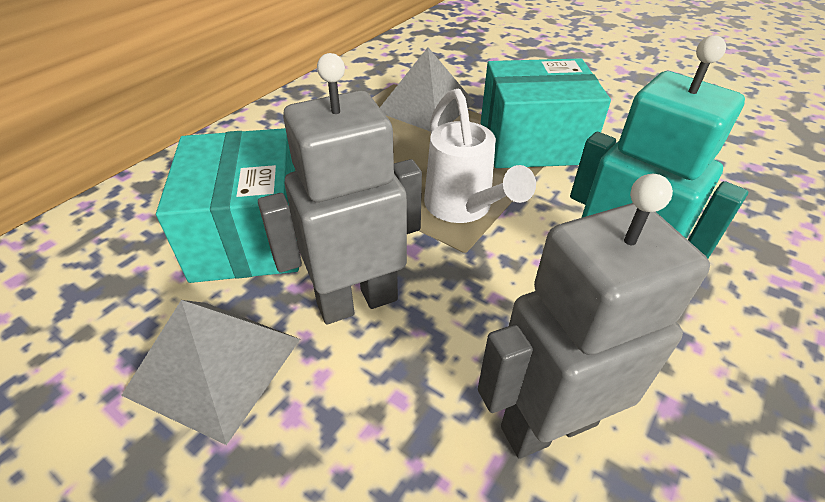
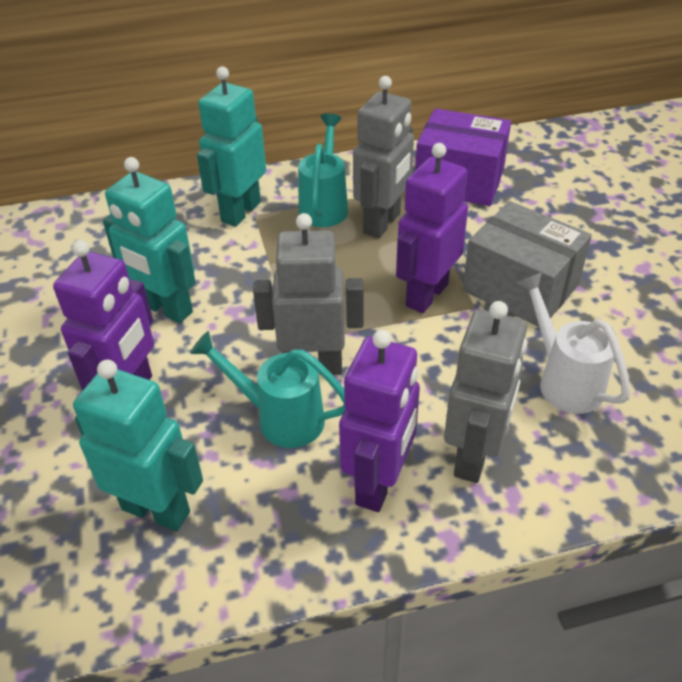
grey box: none = 0 -> [463,201,592,327] = 1
grey pyramid: [121,300,300,445] [380,47,475,132] = 2 -> none = 0
grey robot: [258,53,422,324] [478,174,710,459] = 2 -> [253,213,364,375] [353,76,414,238] [444,301,527,483] = 3
purple box: none = 0 -> [415,108,511,206] = 1
purple robot: none = 0 -> [53,240,154,391] [339,330,420,512] [396,143,468,313] = 3
turquoise box: [156,128,299,283] [481,58,611,168] = 2 -> none = 0
turquoise robot: [570,35,748,259] = 1 -> [73,360,203,531] [103,157,196,323] [197,66,266,227] = 3
turquoise watering can: none = 0 -> [190,331,345,448] [298,114,348,227] = 2

